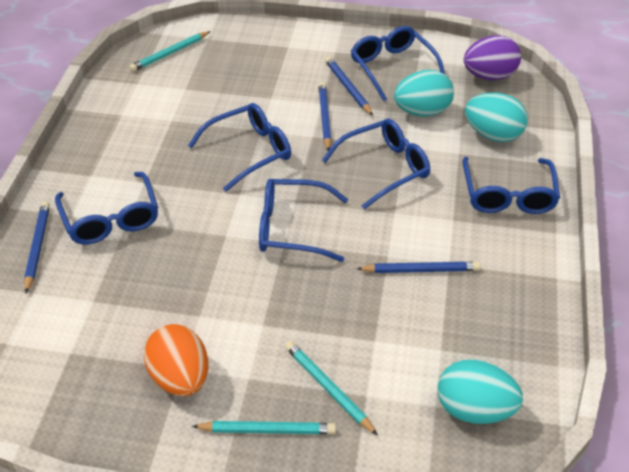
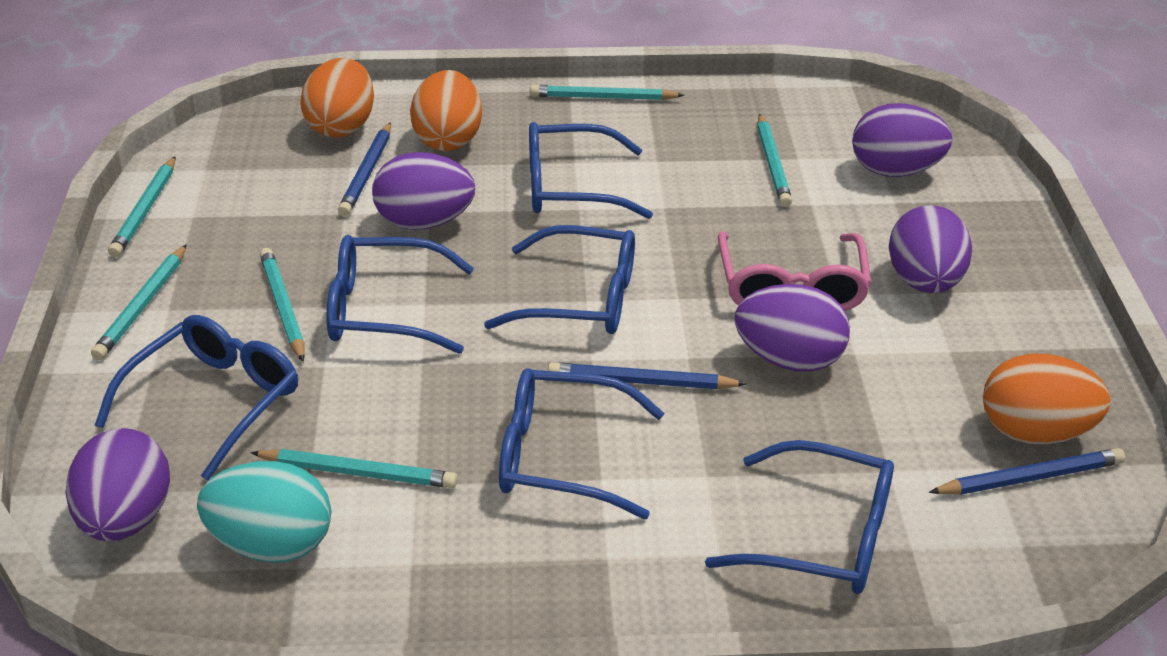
blue pencil: [24,201,50,293] [318,82,331,151] [325,56,373,116] [356,262,481,273] = 4 -> [338,122,391,216] [548,362,747,389] [929,448,1125,495] = 3
orange egg: [144,324,208,396] = 1 -> [300,58,374,138] [410,70,482,151] [983,354,1110,444] = 3
pink glasses: none = 0 -> [718,232,871,311] = 1
purple egg: [464,35,521,80] = 1 -> [65,428,170,541] [372,152,475,230] [735,284,850,372] [852,103,952,177] [889,205,972,293] = 5
turquoise egg: [394,70,454,117] [437,359,523,424] [465,93,528,142] = 3 -> [197,461,331,563] = 1
turquoise pencil: [129,31,211,72] [192,421,336,434] [285,341,378,435] = 3 -> [91,244,187,360] [108,156,175,257] [250,449,458,488] [260,248,305,362] [530,85,685,100] [757,114,792,207] = 6

